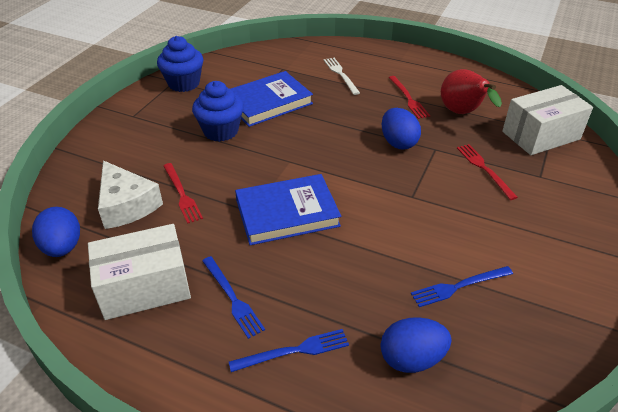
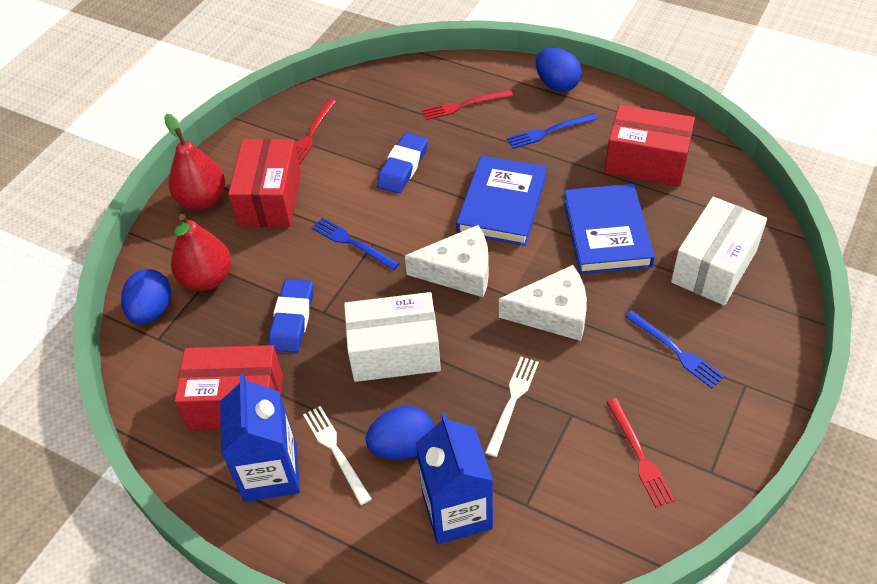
blue carton: none = 0 -> [220,374,300,502] [416,413,493,544] = 2
blue cupcake: [157,36,203,92] [192,81,244,142] = 2 -> none = 0
blue eraser: none = 0 -> [269,279,313,353] [377,132,428,194] = 2
red box: none = 0 -> [175,345,283,430] [228,139,301,227] [605,105,695,187] = 3
red pear: [441,69,502,114] = 1 -> [164,114,225,210] [171,214,232,291] = 2
white cheese: [98,160,163,229] = 1 -> [405,225,489,297] [499,265,587,341] = 2
white fork: [324,58,360,95] = 1 -> [303,406,372,505] [485,357,539,457] = 2

